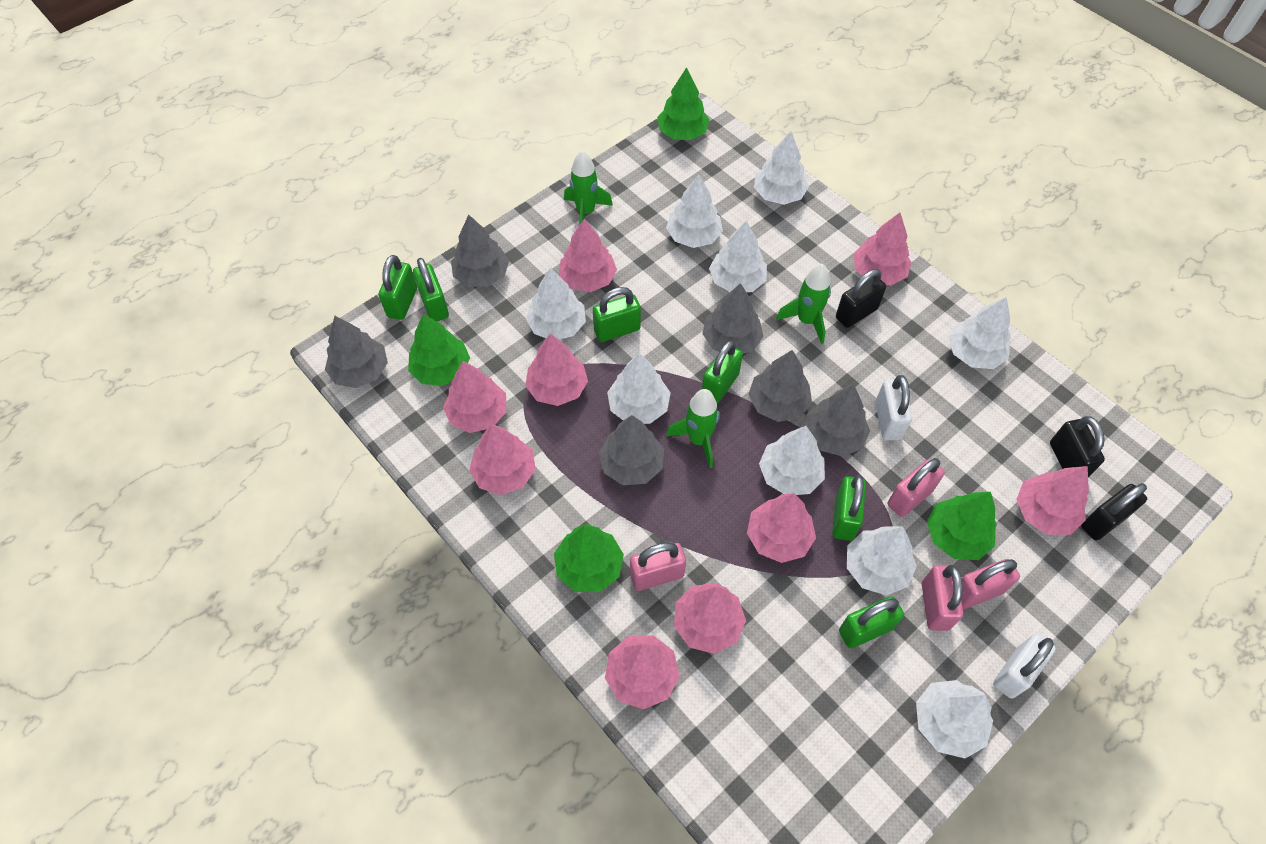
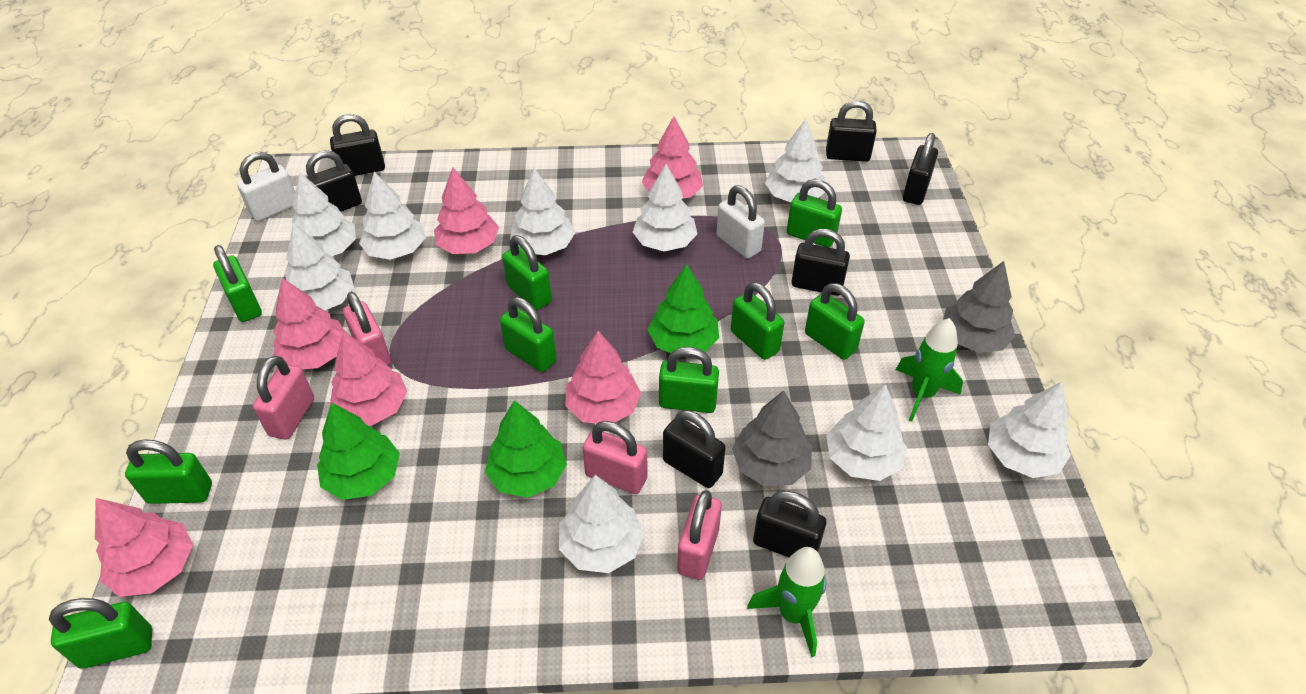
black padlock: [836,269,886,328] [1050,416,1105,478] [1081,483,1147,540] = 3 -> [306,150,362,212] [330,114,385,176] [663,410,726,488] [753,491,826,557] [791,229,850,296] [826,100,877,162] [903,133,938,205] = 7
green padlock: [379,255,417,320] [413,258,449,321] [593,287,641,342] [702,340,743,404] [832,475,866,541] [839,596,904,648] = 6 -> [49,598,152,669] [125,439,212,504] [213,245,262,322] [500,297,557,372] [502,235,552,310] [659,347,719,413] [731,282,784,360] [787,179,842,248] [805,283,865,360] = 9
green rocket: [564,151,613,225] [666,389,720,468] [776,264,831,344] = 3 -> [747,547,826,657] [896,318,963,422] = 2
green tree: [408,314,470,386] [554,524,624,592] [657,67,710,140] [927,492,997,560] = 4 -> [317,403,400,500] [485,400,567,498] [648,264,719,353] = 3
grey tree: [325,316,388,388] [451,215,509,287] [599,415,664,485] [702,283,764,354] [748,350,812,422] [806,385,870,456] = 6 -> [732,390,812,486] [943,261,1015,353] = 2
pink tree: [443,361,506,433] [469,424,536,495] [525,333,588,406] [559,219,617,292] [605,635,680,709] [674,583,746,654] [747,493,816,563] [853,213,912,285] [1016,466,1089,535] = 9 -> [95,498,193,597] [273,278,346,369] [329,332,407,426] [434,168,499,254] [566,331,641,424] [642,116,703,199] = 6

